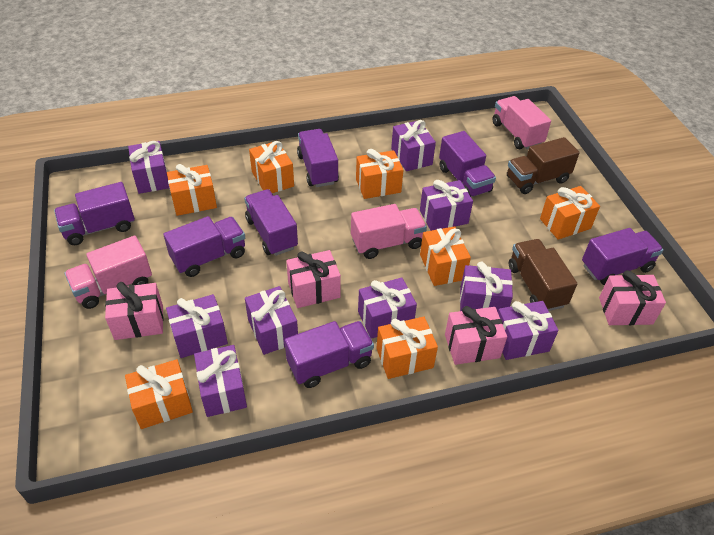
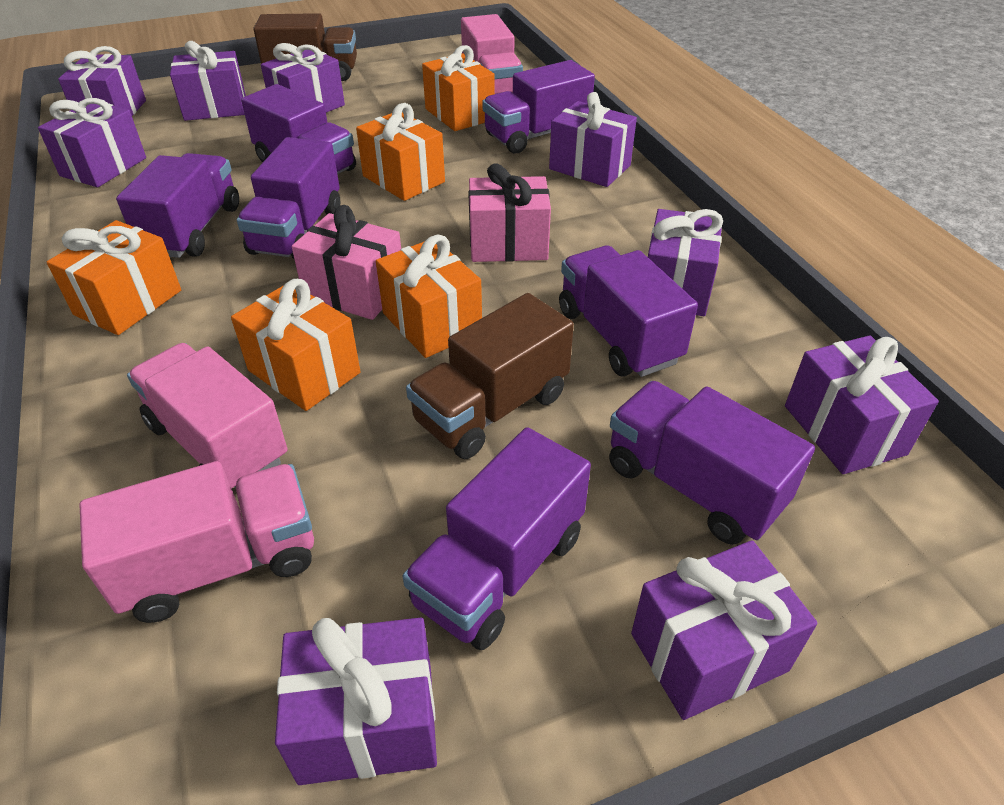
orange gift: [125,359,193,429] [167,164,217,216] [249,141,294,193] [356,149,403,199] [376,317,438,379] [420,226,471,286] [540,186,600,240] = 7 -> [47,220,181,335] [231,279,360,411] [356,103,445,201] [376,235,482,358] [422,45,495,131] = 5
pink gift: [105,282,164,340] [286,250,341,308] [445,306,507,365] [599,270,666,325] = 4 -> [292,205,401,320] [468,163,551,262] = 2

